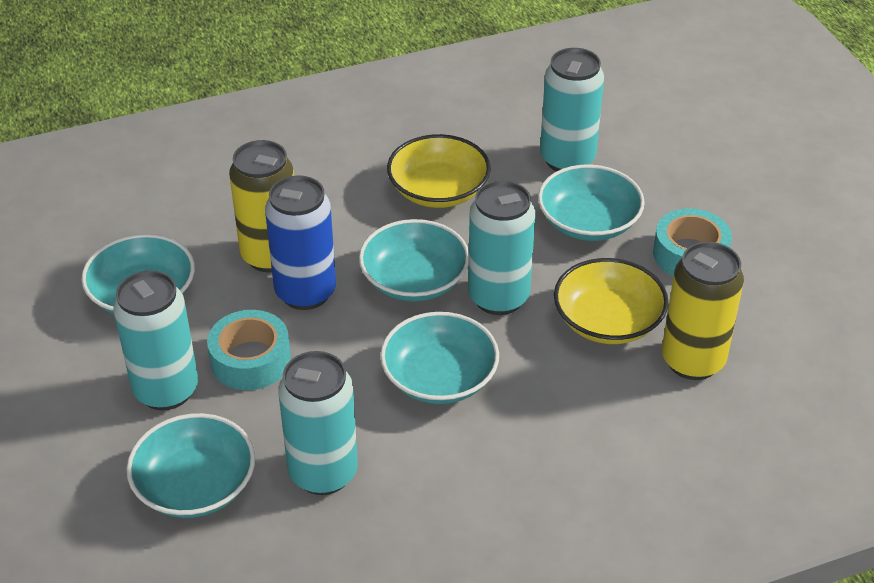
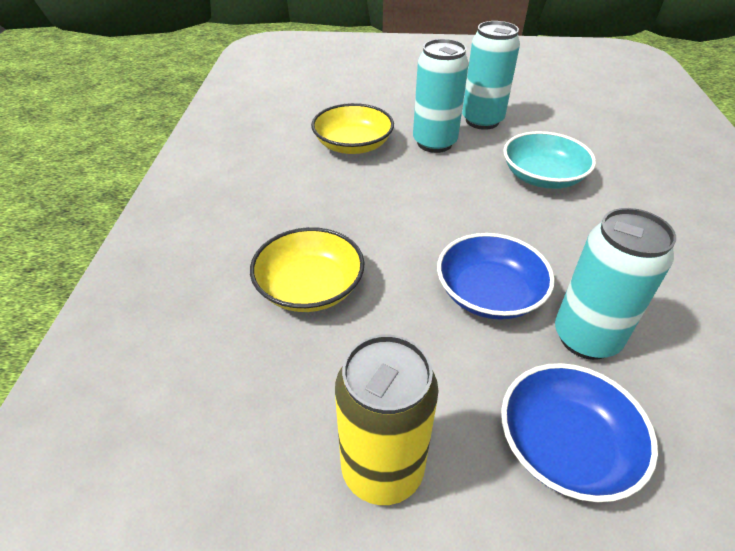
blue bowl: none = 0 -> [437,233,555,319] [501,363,658,502] = 2
blue can: [265,175,336,310] = 1 -> none = 0
turquoise bowl: [81,234,195,314] [126,413,255,518] [359,219,469,302] [380,312,499,404] [538,165,645,241] = 5 -> [503,131,596,189] = 1
turquoise can: [113,270,198,410] [278,351,358,495] [468,180,535,315] [540,48,604,171] = 4 -> [413,39,469,153] [462,21,520,130] [555,208,676,360] = 3
turquoise tape: [207,310,291,390] [653,208,732,276] = 2 -> none = 0
yellow can: [229,140,294,272] [662,242,744,380] = 2 -> [335,334,438,505] = 1

